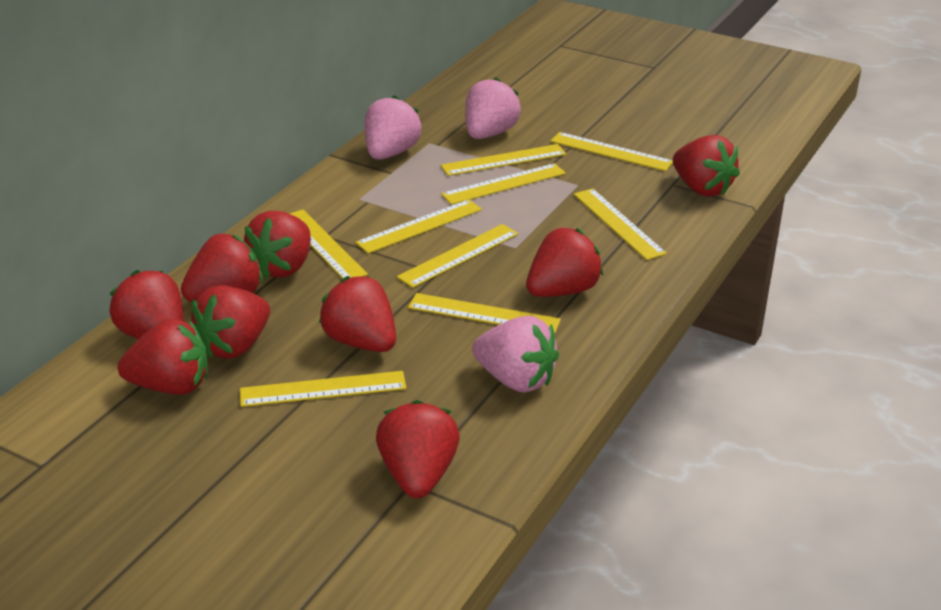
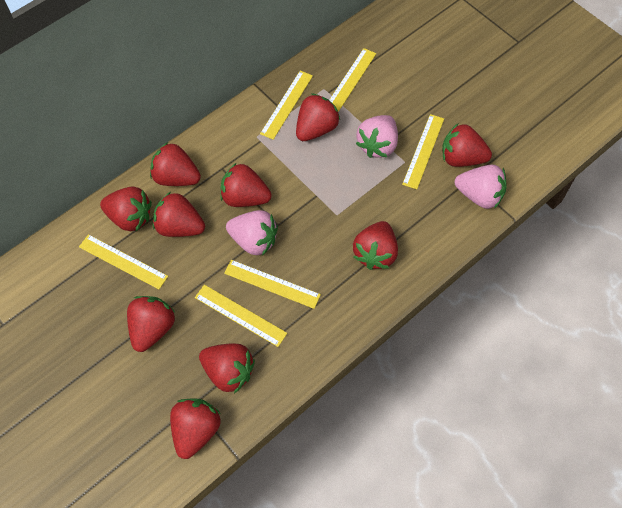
red strawberry: [110,270,184,339] [118,318,208,395] [181,234,263,302] [191,285,270,359] [244,211,311,278] [319,276,396,352] [376,400,460,498] [526,228,603,297] [673,135,740,197] = 9 -> [100,187,152,231] [127,296,176,352] [150,142,201,186] [153,192,205,237] [170,399,221,459] [199,344,255,393] [220,163,272,207] [296,93,340,141] [353,221,398,270] [442,124,492,167] = 10
yellow ruler: [240,371,406,407] [290,209,368,279] [356,199,482,254] [397,224,518,288] [408,293,561,334] [441,144,566,176] [441,163,566,205] [551,132,673,171] [574,188,667,260] = 9 -> [79,234,168,289] [195,285,287,347] [224,260,321,309] [260,71,313,140] [329,48,376,112] [402,114,444,189] = 6

